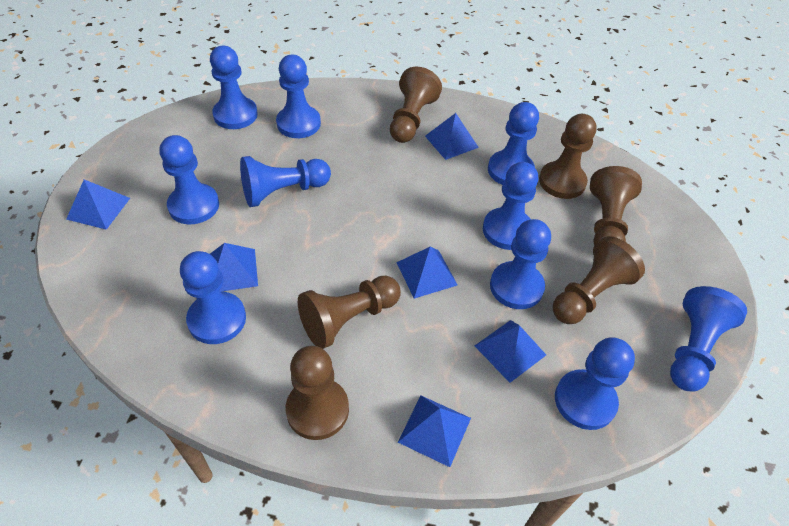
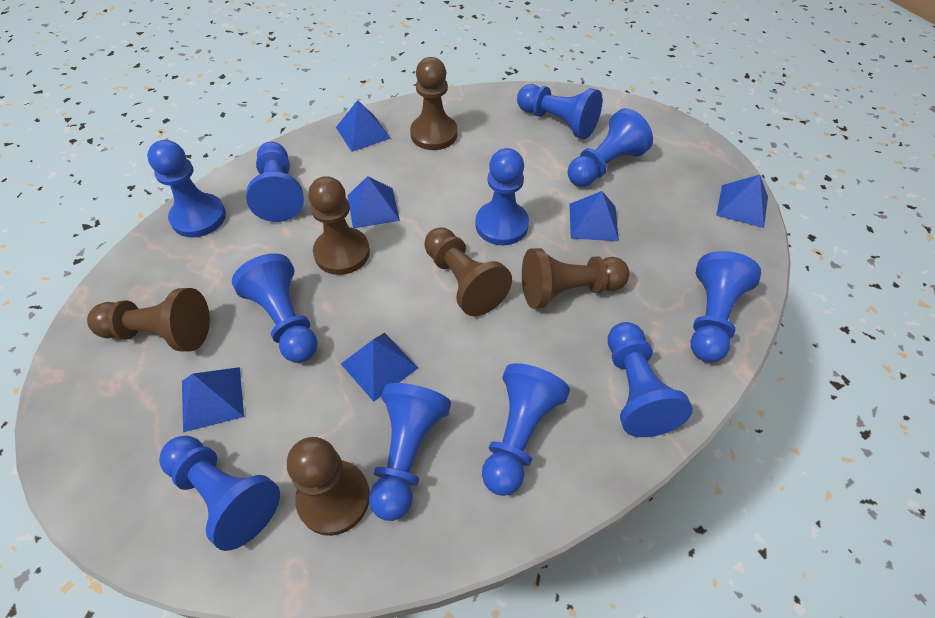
blue pawn: [159,135,219,224] [180,251,246,344] [210,46,258,129] [240,156,331,207] [276,55,321,138] [483,162,538,250] [488,102,539,185] [490,219,551,309] [555,337,635,430] [670,286,747,392] = 10 -> [147,140,226,238] [159,436,280,551] [232,253,318,363] [246,142,304,222] [369,383,451,521] [475,148,529,246] [482,363,570,496] [517,84,603,139] [568,108,653,187] [608,322,693,437] [691,251,761,362] = 11

